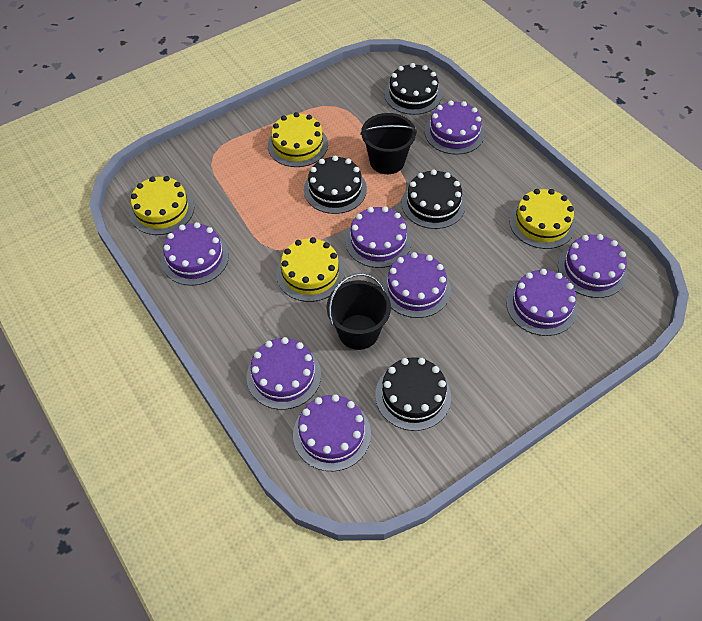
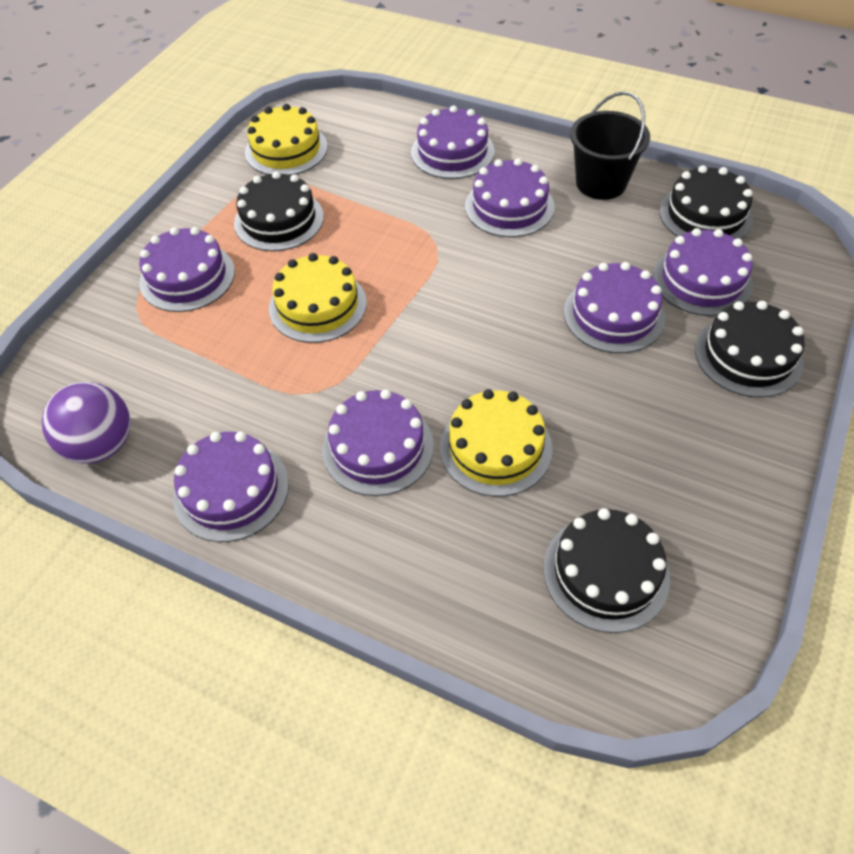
black bucket: [327,273,391,350] [360,113,417,174] = 2 -> [570,91,650,200] = 1
purple ball: none = 0 -> [42,382,131,464] = 1
purple cake: [161,222,229,286] [246,337,321,410] [293,394,371,471] [345,206,412,268] [382,252,451,318] [425,100,485,155] [506,269,578,336] [558,234,627,298] = 8 -> [139,227,235,312] [173,432,289,542] [322,389,434,496] [411,105,495,179] [465,158,555,237] [564,262,665,353] [653,228,753,316] = 7
yellow cake: [129,176,194,235] [268,112,328,167] [276,237,345,302] [509,189,576,249] = 4 -> [245,104,328,175] [269,253,367,343] [440,389,553,497] = 3

